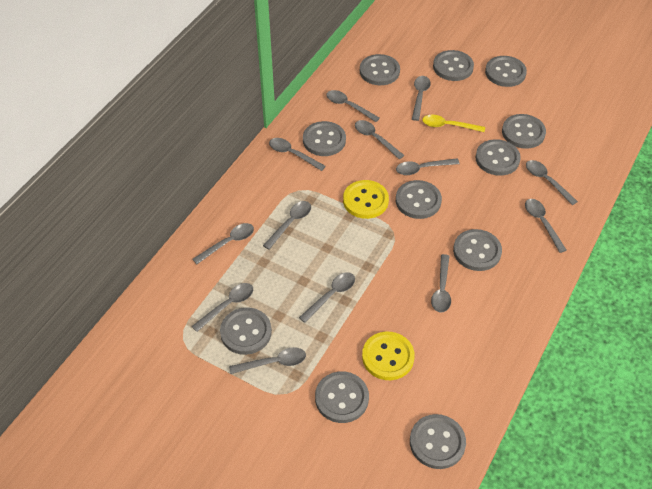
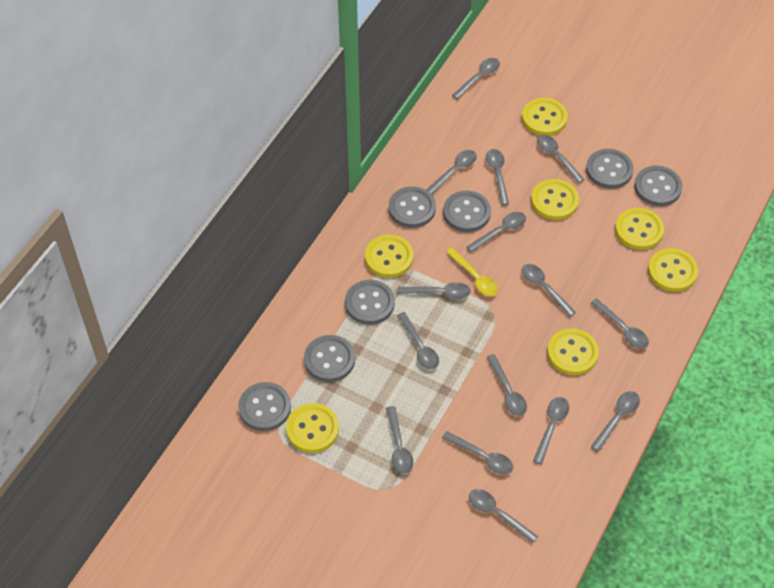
grey button: [220,308,272,355] [303,121,346,156] [315,371,369,423] [360,54,400,85] [396,180,442,219] [410,414,466,469] [433,50,474,81] [453,229,502,271] [475,139,521,176] [485,56,527,87] [502,114,546,149] = 11 -> [238,382,291,431] [304,335,355,382] [345,280,395,325] [388,186,436,228] [443,191,491,232] [586,149,634,189] [634,166,682,206] = 7
grey spoon: [192,283,253,332] [193,223,254,264] [229,347,306,374] [263,201,311,250] [269,138,326,171] [299,272,355,323] [327,90,380,122] [355,120,404,159] [396,158,460,175] [412,76,431,121] [431,254,451,312] [525,199,566,253] [526,160,578,205] = 13 -> [386,406,413,474] [397,312,439,370] [398,282,471,299] [426,150,477,195] [442,431,513,474] [452,58,500,99] [466,212,526,253] [469,489,538,544] [486,149,509,206] [487,354,527,416] [522,264,576,317] [533,397,569,464] [537,135,585,183] [591,298,649,349] [591,391,640,452] = 15
yellow button: [343,180,389,219] [362,332,415,380] = 2 -> [286,403,339,453] [365,235,413,278] [522,98,568,136] [531,179,579,220] [547,328,599,375] [615,208,664,250] [648,248,698,292] = 7

